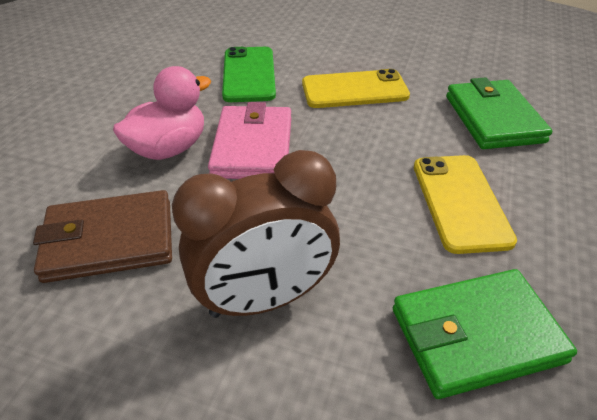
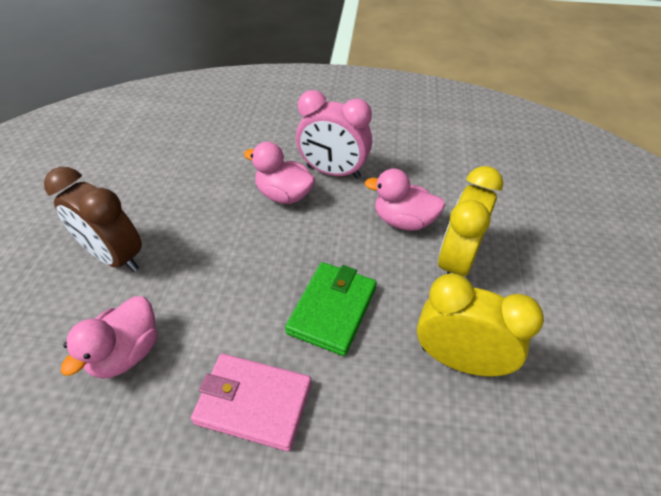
brown wallet: [33,190,172,283] = 1 -> none = 0
green phone: [222,47,276,102] = 1 -> none = 0
green wallet: [393,269,577,399] [446,77,552,149] = 2 -> [285,262,377,356] = 1
pink clock: none = 0 -> [296,90,372,179] = 1
pink duck: [113,66,211,160] = 1 -> [61,296,157,379] [244,142,315,204] [365,168,445,231] = 3
yellow clock: none = 0 -> [417,273,544,376] [438,166,503,276] = 2
yellow phone: [302,69,410,108] [414,155,517,254] = 2 -> none = 0

